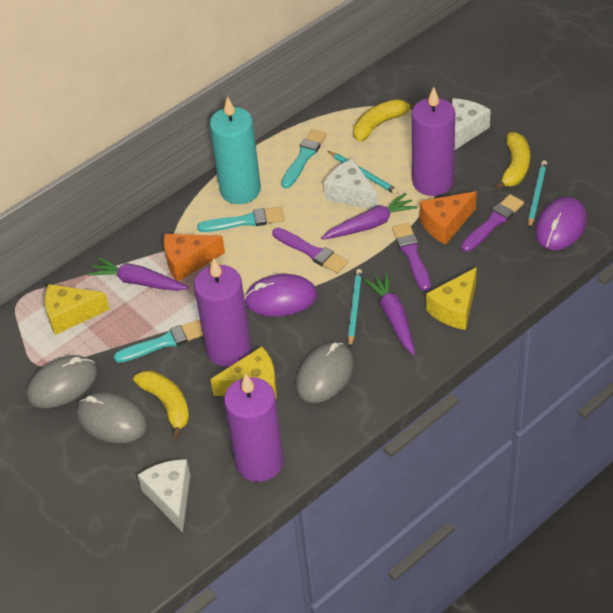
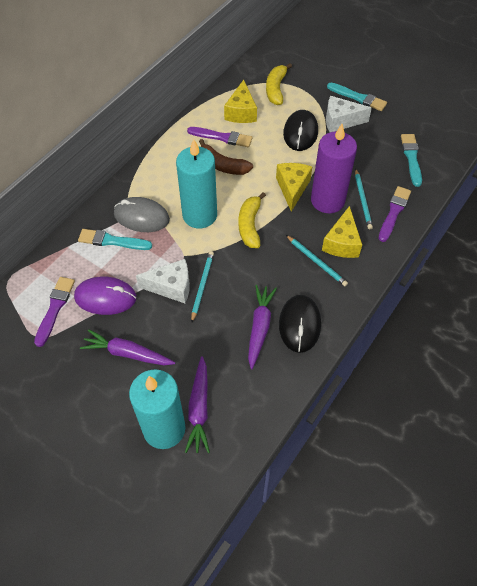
black mouse: none = 0 -> [279,295,321,353] [283,110,318,151] = 2
brown banana: none = 0 -> [199,139,253,175] = 1
grey mouse: [27,355,97,408] [77,392,147,443] [296,342,354,403] = 3 -> [114,197,170,232] = 1
orange cheese: [164,234,225,281] [420,191,477,245] = 2 -> none = 0
purple candle: [194,258,251,367] [224,373,284,482] [412,87,455,196] = 3 -> [311,124,357,213] = 1
purple mouse: [244,274,317,317] [535,197,587,250] = 2 -> [74,276,136,315] = 1
turquoise candle: [210,96,261,204] = 1 -> [129,369,186,449] [176,139,217,228] = 2
white cheese: [138,459,190,533] [324,159,379,209] [452,98,491,150] = 3 -> [136,259,190,303] [326,96,372,132] = 2
yellow banana: [133,370,189,439] [354,99,416,142] [494,132,530,191] = 3 -> [238,192,266,248] [266,63,292,105] = 2

